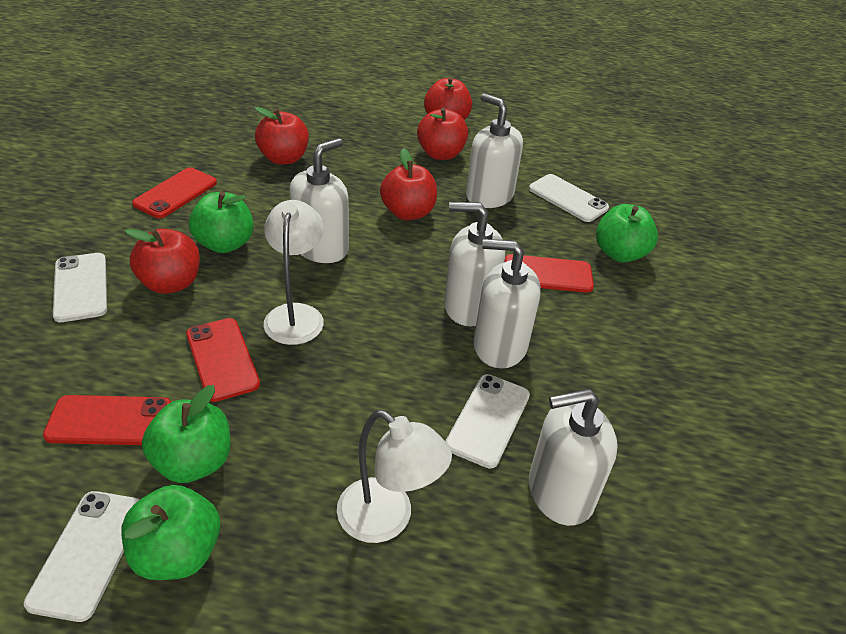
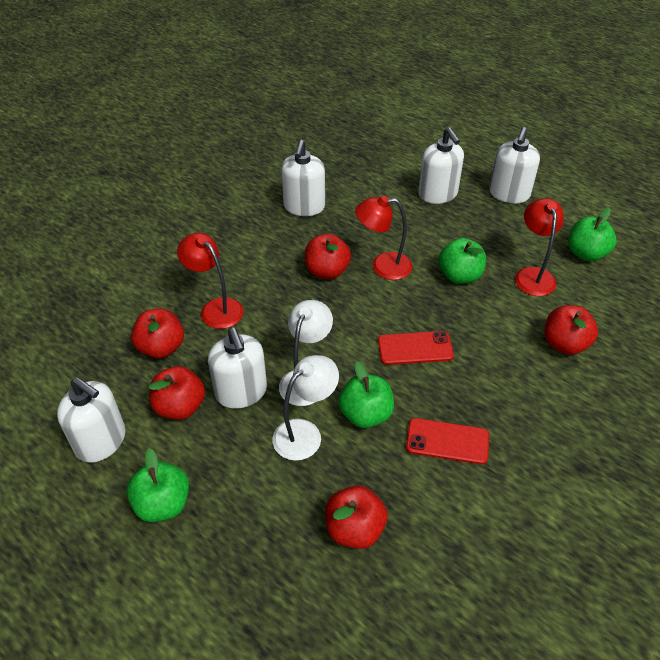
red lamp: none = 0 -> [177,233,243,329] [355,195,412,280] [515,198,564,296] = 3
red phone: [43,395,171,445] [132,167,217,218] [186,318,260,402] [504,254,594,293] = 4 -> [378,331,454,365] [406,418,489,464] = 2
white phone: [24,491,140,622] [53,253,107,322] [446,374,530,469] [529,174,609,222] = 4 -> none = 0

